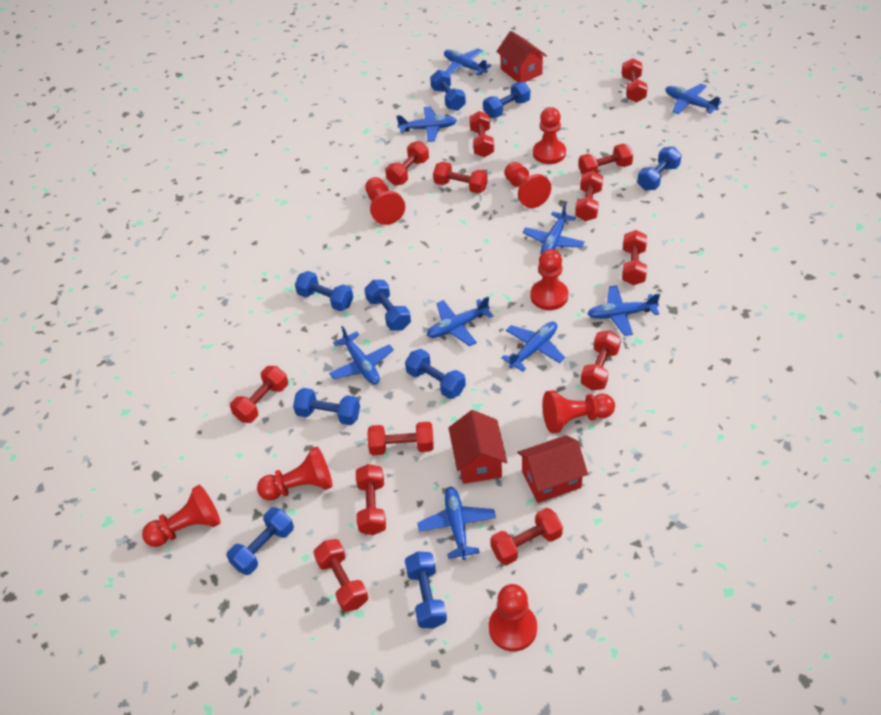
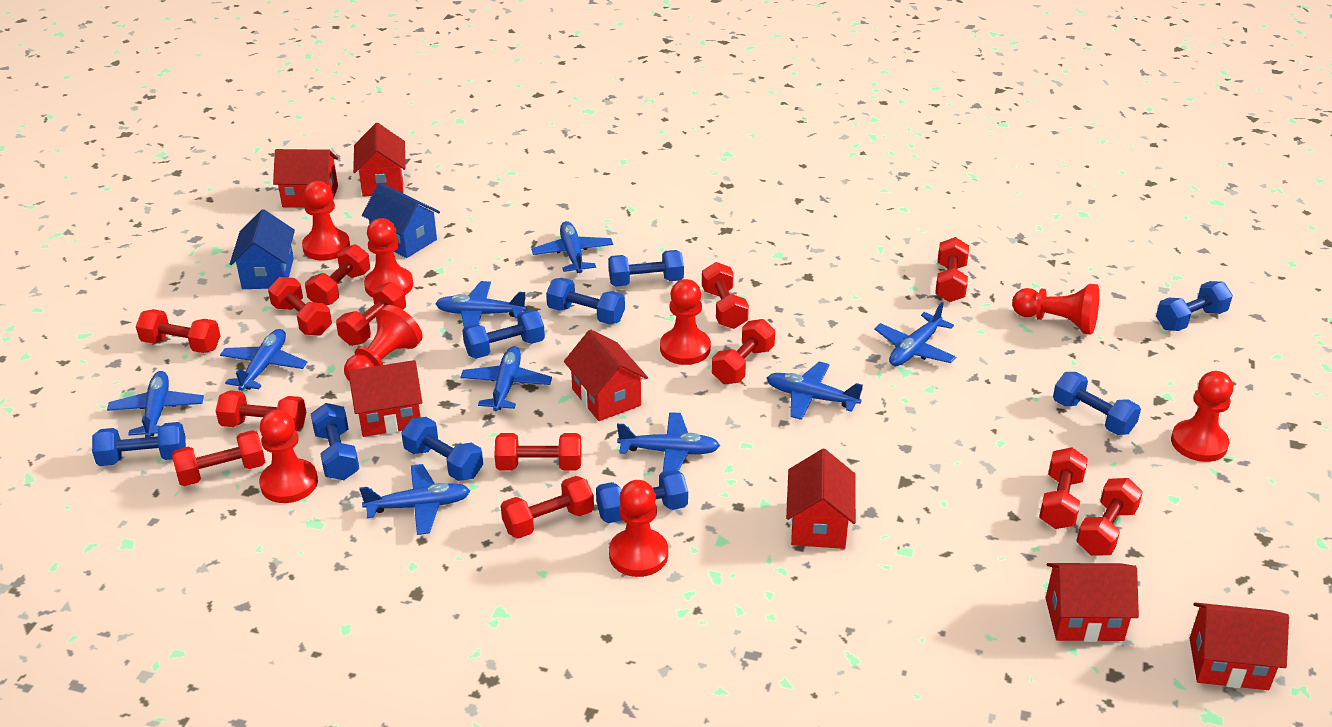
blue house: none = 0 -> [230,209,295,289] [362,183,440,258] = 2
red house: [449,410,507,484] [496,31,547,82] [517,435,588,503] = 3 -> [273,149,338,208] [348,360,422,437] [353,123,405,197] [564,330,648,421] [786,449,856,549] [1046,563,1139,642] [1189,603,1289,690] = 7

